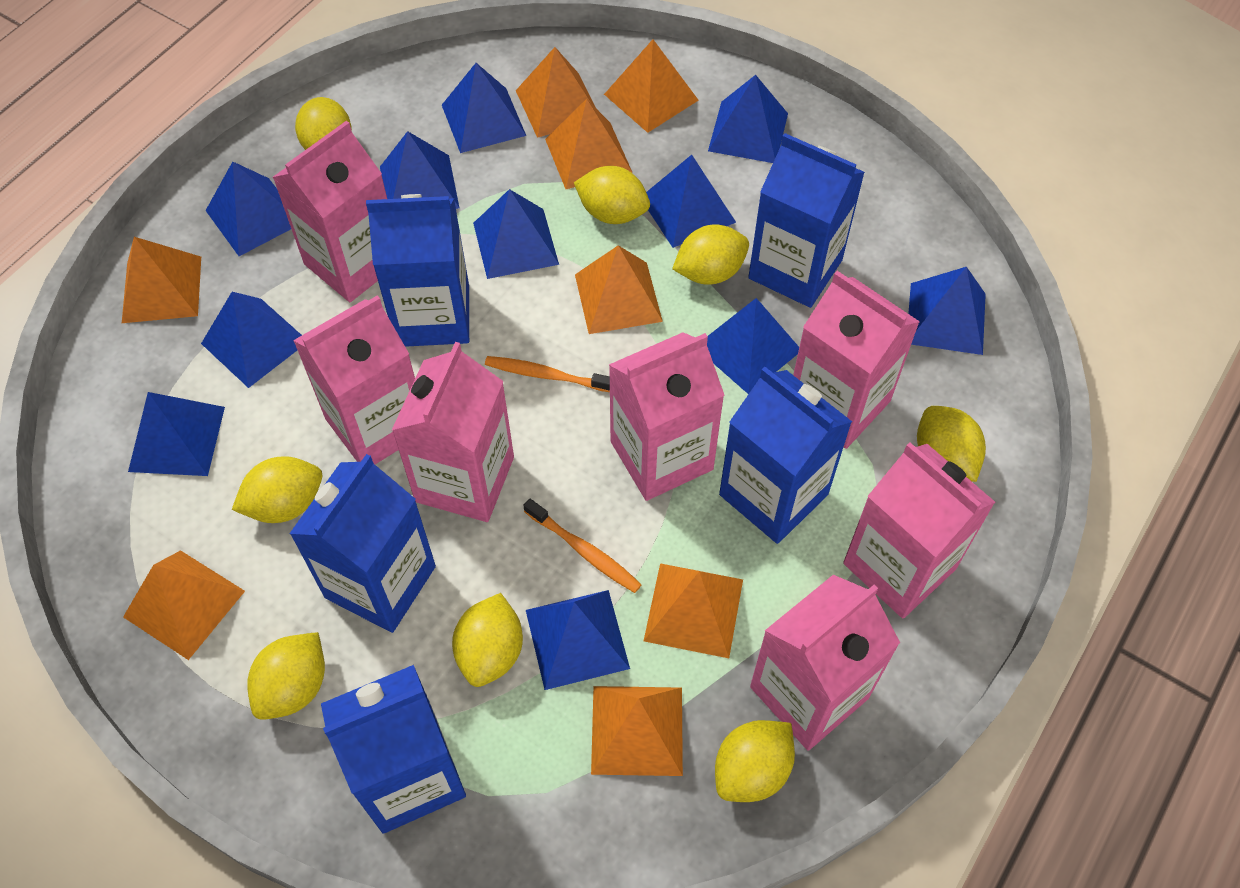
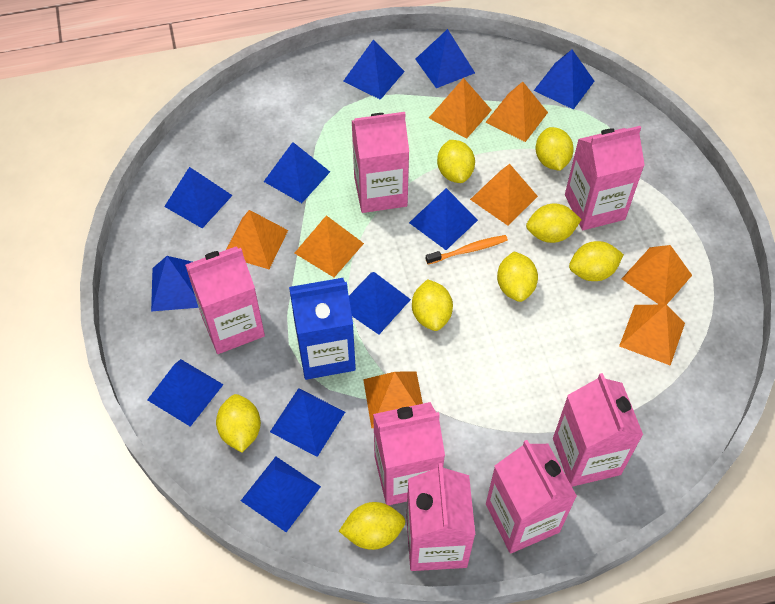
blue carton: [289,454,436,633] [321,665,466,834] [366,194,469,347] [719,367,852,544] [748,133,865,308] = 5 -> [289,278,356,380] = 1
orange toothbrush: [485,356,610,392] [523,499,642,593] = 2 -> [426,235,508,265] = 1

